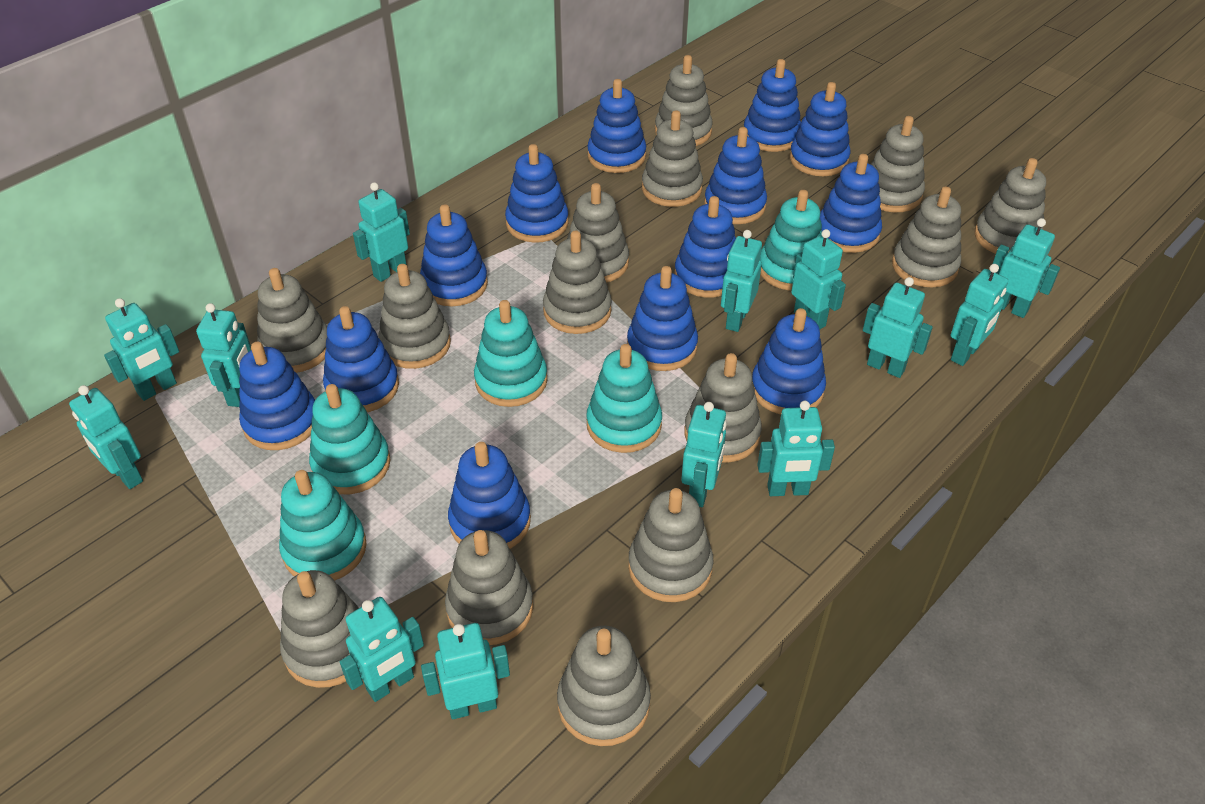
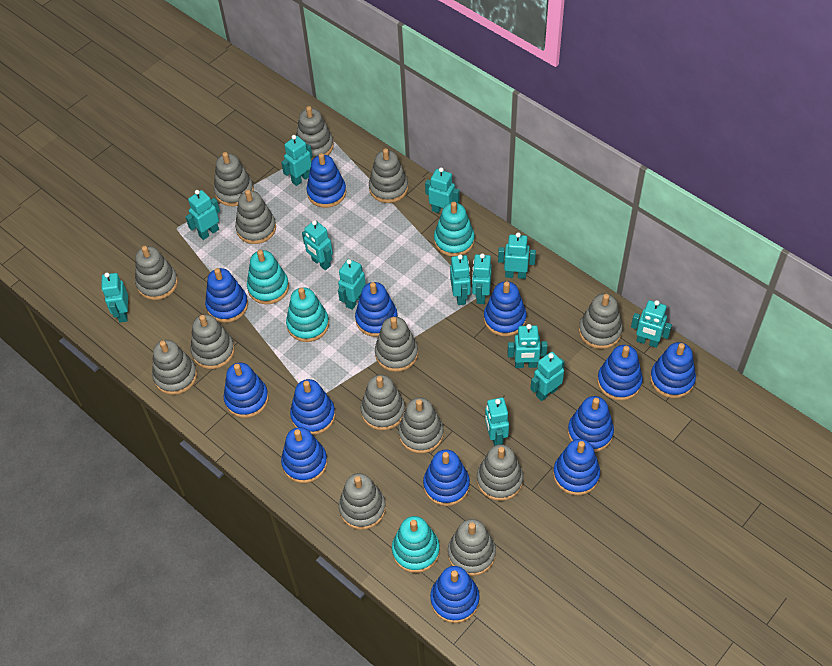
turquoise stacking toy: [279,470,367,581] [309,384,390,494] [474,300,548,407] [586,344,662,453] [760,190,822,291] = 5 -> [247,250,289,304] [286,287,329,342] [392,516,440,573] [434,202,475,257] = 4

